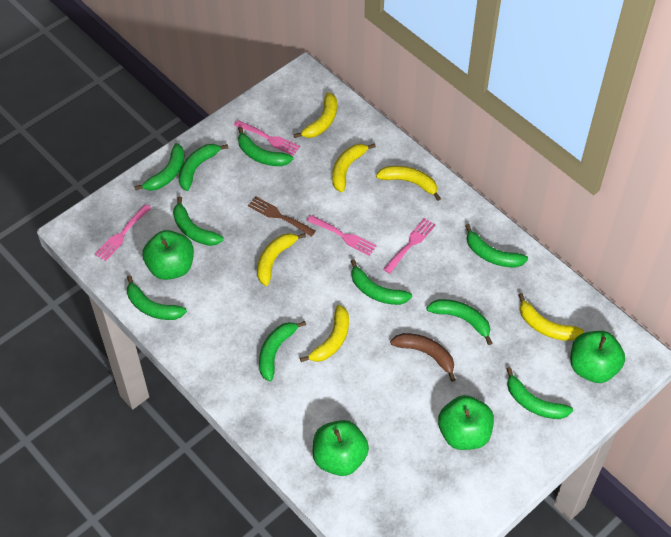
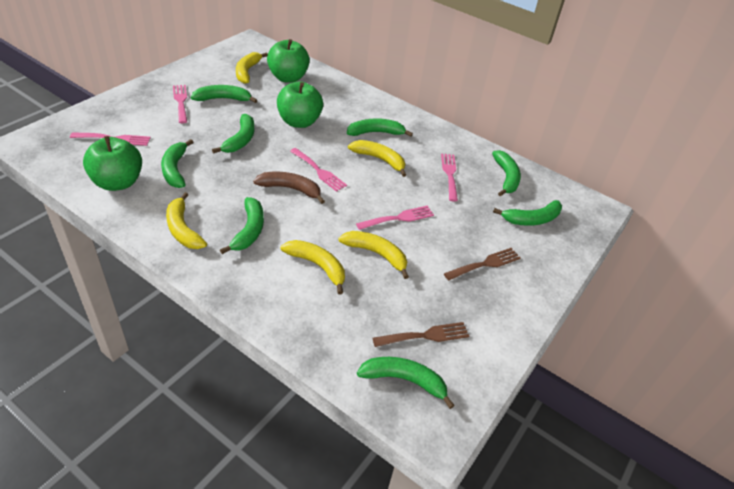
brown fork: [248,196,316,237] = 1 -> [373,322,469,347] [444,248,521,281] = 2
green apple: [142,230,194,280] [313,420,369,476] [438,395,494,450] [570,331,625,383] = 4 -> [83,136,142,191] [267,39,310,83] [277,82,323,128] = 3
green banana: [127,275,187,320] [134,143,185,191] [173,196,224,246] [179,144,228,191] [238,127,293,166] [259,321,306,381] [351,259,412,305] [426,299,492,345] [465,224,528,267] [507,367,573,419] = 10 -> [161,139,193,188] [191,85,257,103] [212,114,254,154] [220,197,264,254] [347,118,413,137] [357,357,455,409] [492,150,521,196] [493,200,562,226] = 8
pink fork: [95,204,151,261] [234,120,300,156] [307,215,377,256] [383,218,436,274] = 4 -> [70,132,151,146] [173,85,187,123] [290,148,347,192] [356,206,434,230] [441,154,458,202] = 5
yellow banana: [257,233,306,286] [293,92,337,138] [300,305,349,362] [332,143,376,192] [376,166,441,201] [518,293,584,341] = 6 -> [166,192,207,249] [236,52,268,84] [280,240,345,295] [339,231,409,279] [348,140,406,177] = 5

